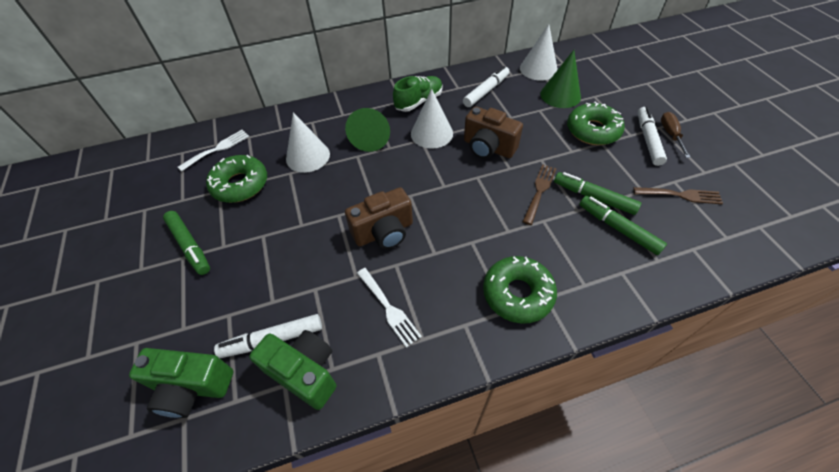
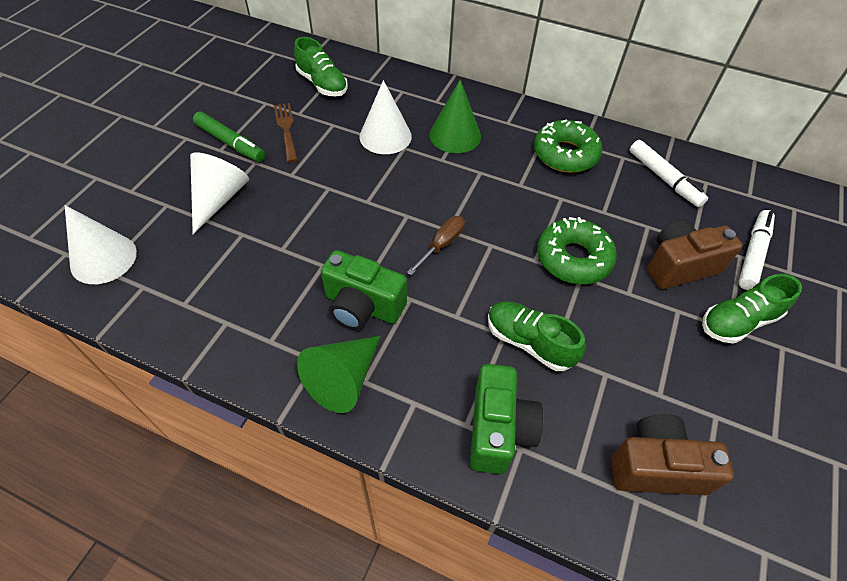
brown fork: [522,164,557,225] [633,187,723,204] = 2 -> [274,103,298,163] = 1
green donut: [206,155,267,203] [483,256,557,324] [567,102,625,145] = 3 -> [534,120,602,173] [537,217,617,284] = 2
green marker: [163,211,210,275] [554,172,641,215] [579,196,667,255] = 3 -> [193,111,265,162] = 1
green shoe: [393,76,443,112] = 1 -> [294,37,348,96] [488,301,586,371] [702,274,802,344] = 3
white fork: [178,130,249,172] [357,268,422,348] = 2 -> none = 0
white marker: [214,314,322,358] [463,66,510,107] [638,107,667,166] = 3 -> [630,140,708,207] [738,210,775,290] = 2

